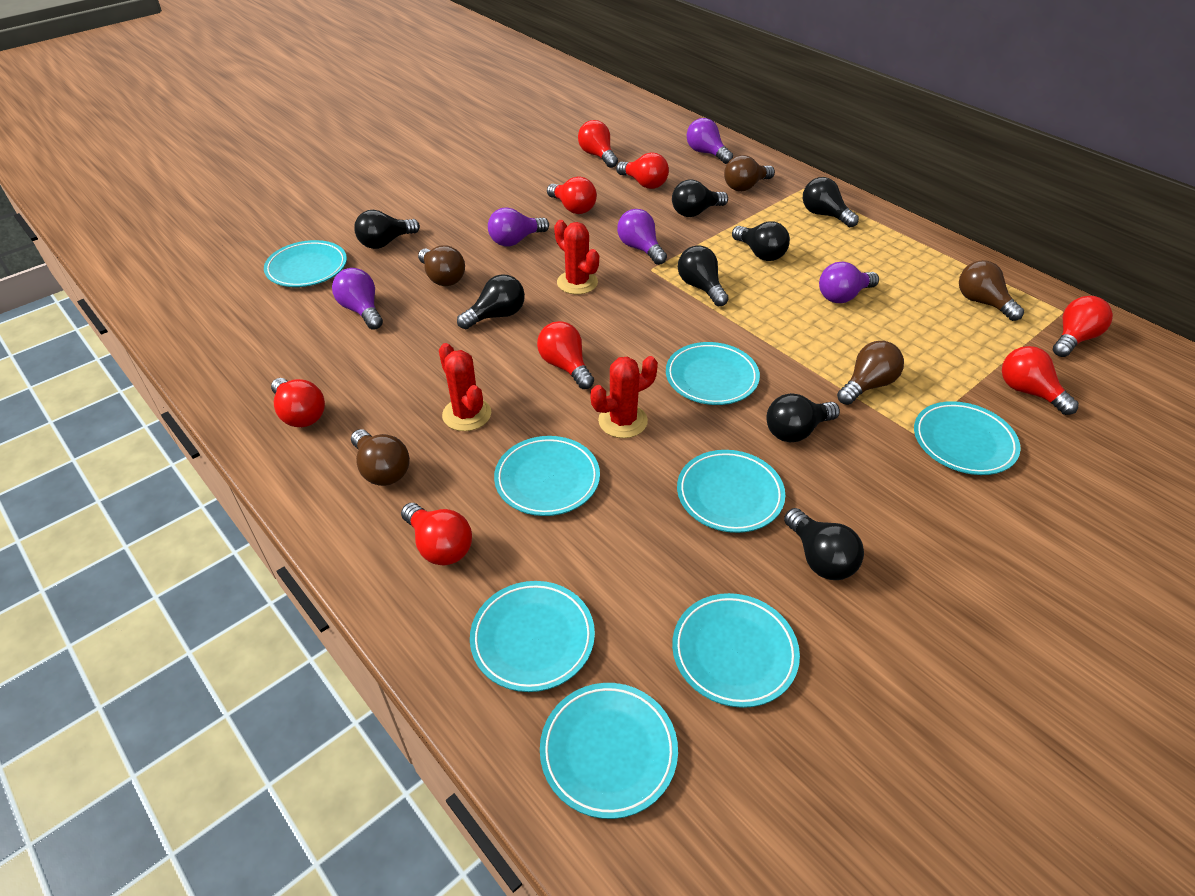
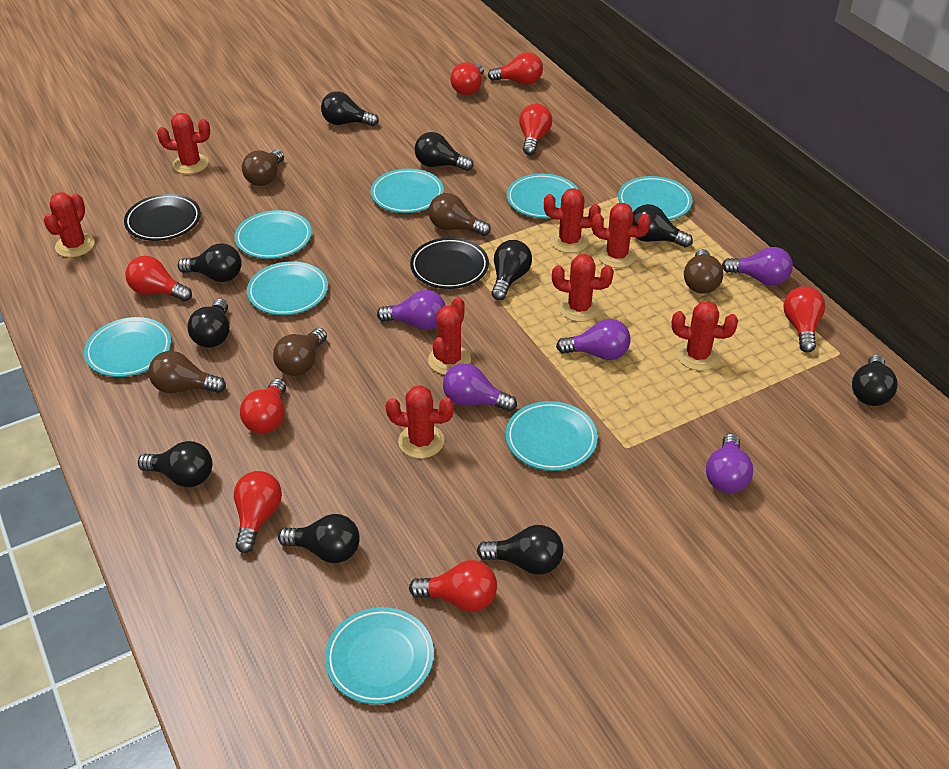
black light bulb: [354,210,420,249] [457,274,525,329] [672,180,728,217] [678,245,729,306] [732,221,790,261] [767,393,840,443] [784,508,864,580] [803,177,859,227] = 8 -> [138,441,212,487] [178,243,242,282] [188,299,229,348] [278,514,360,563] [321,92,379,126] [415,132,473,171] [477,525,564,575] [491,240,532,301] [632,204,693,248] [852,354,898,406] = 10
black plate: none = 0 -> [124,194,201,241] [410,238,489,289] = 2
red cactus: [439,343,491,431] [554,220,599,295] [590,356,658,438] = 3 -> [44,192,95,257] [157,113,210,174] [386,385,454,458] [428,297,471,375] [544,188,601,253] [552,254,614,322] [591,203,651,268] [671,301,738,371] = 8

